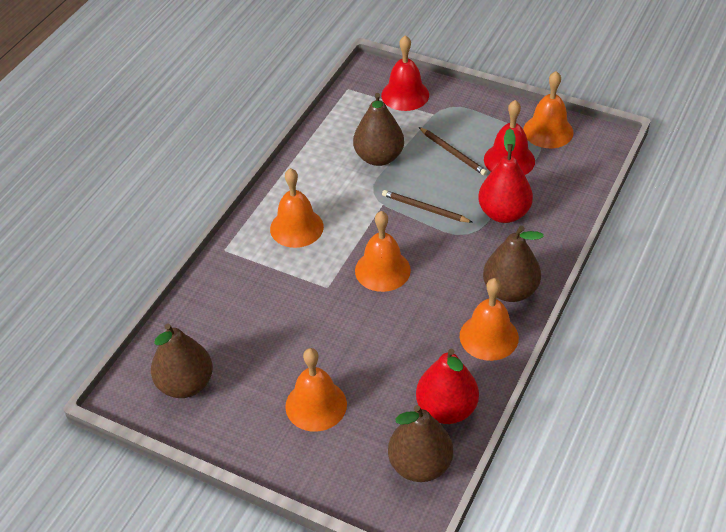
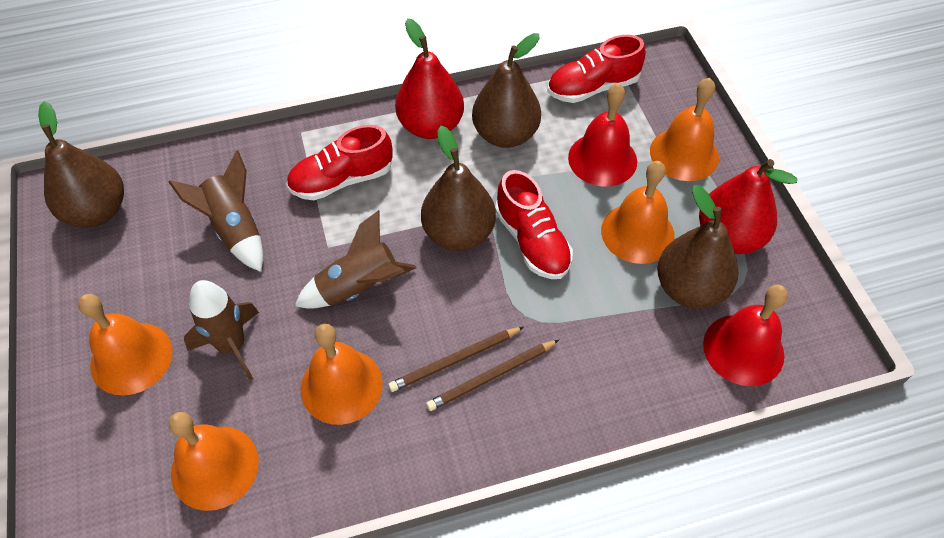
brown rocket: none = 0 -> [169,150,263,272] [184,280,259,381] [295,210,416,309] = 3
red shoe: none = 0 -> [286,125,393,200] [495,170,573,279] [548,35,646,103] = 3

